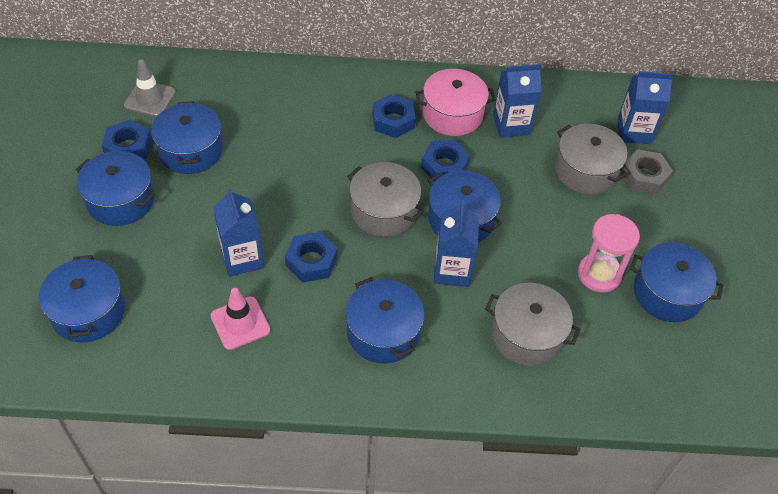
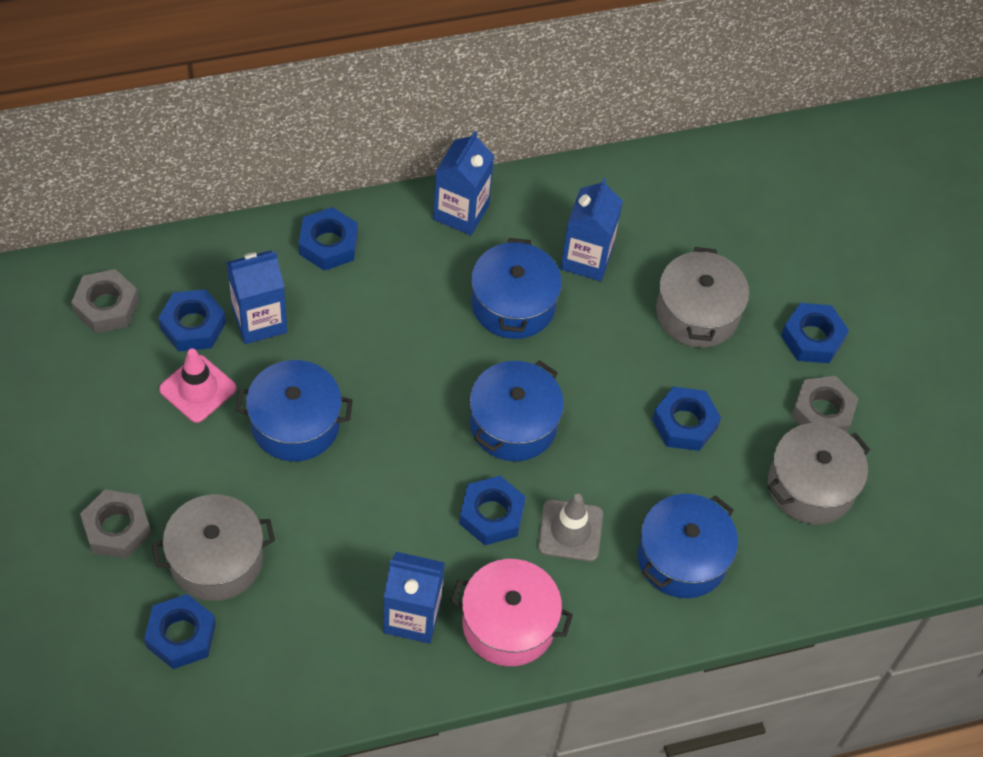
blue nut: [102,120,151,159] [285,232,337,282] [372,94,416,138] [421,140,470,182] = 4 -> [144,594,216,669] [158,289,226,351] [299,207,358,271] [459,476,526,545] [652,387,721,451] [781,303,849,363] = 6
blue pot: [39,255,125,342] [76,151,155,226] [151,101,223,174] [345,277,424,364] [428,170,502,242] [630,242,723,322] = 6 -> [235,360,353,461] [469,360,564,461] [471,238,562,339] [638,494,738,598] = 4
grey nut: [621,149,673,194] = 1 -> [71,269,139,333] [80,490,151,559] [791,376,859,432] = 3
pink hourglass: [578,214,640,293] = 1 -> none = 0

